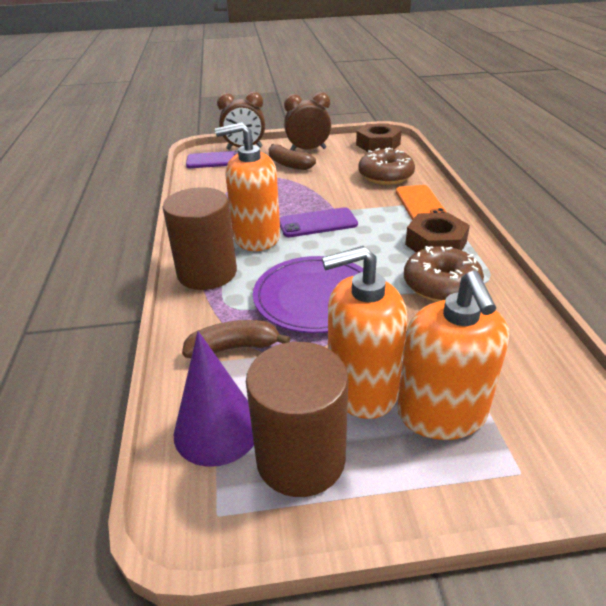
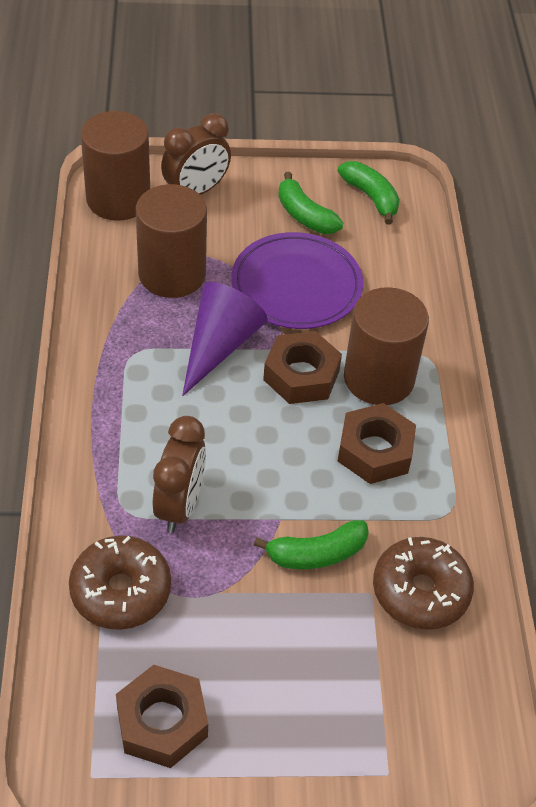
brown banana: [182,320,290,358] [269,144,316,170] = 2 -> none = 0
brown cylinder: [162,187,237,290] [246,342,348,497] = 2 -> [81,111,150,221] [136,184,207,298] [344,287,429,405] = 3
brown nut: [356,123,402,152] [405,213,470,252] = 2 -> [116,665,208,768] [263,331,342,404] [338,403,416,484] = 3
green banana: none = 0 -> [254,520,369,569] [278,172,343,234] [338,161,400,225] = 3
orange phone: [396,185,447,220] = 1 -> none = 0
orange soap dispenser: [215,122,280,251] [322,246,408,419] [397,270,509,440] = 3 -> none = 0
purple phone: [186,150,238,168] [280,207,358,237] = 2 -> none = 0

